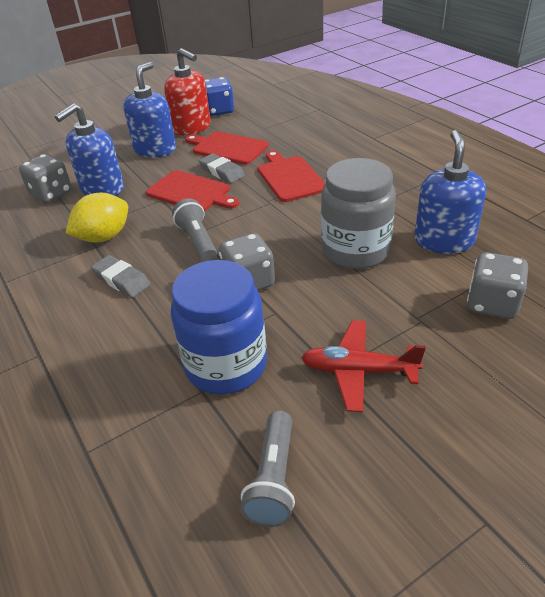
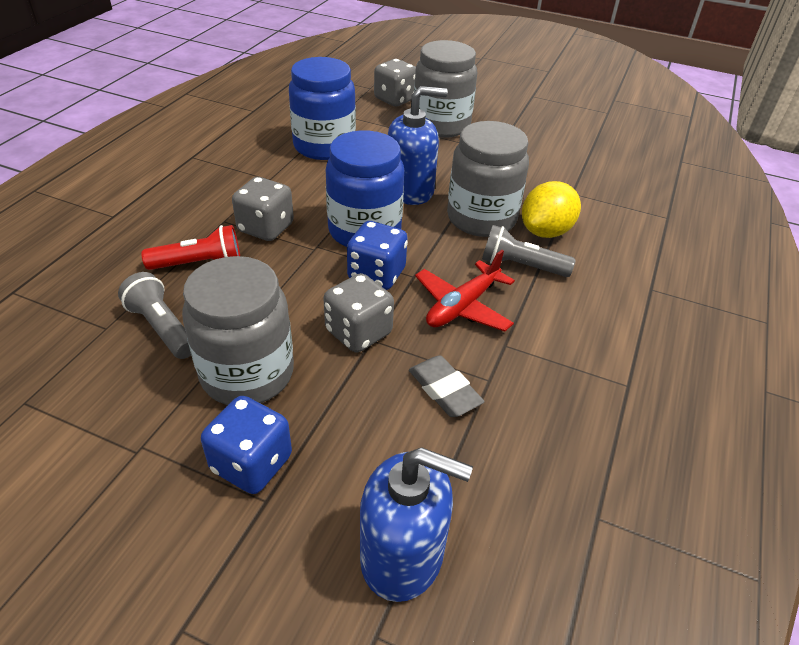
blue dice: [205,77,234,116] = 1 -> [201,396,292,494] [347,221,408,290] = 2
blue jar: [171,260,267,395] = 1 -> [289,57,356,160] [326,130,404,247] = 2
blue soap dispenser: [55,103,124,196] [123,62,176,157] [414,130,486,254] = 3 -> [360,447,473,602] [388,86,448,205] = 2
grey eraser: [91,255,150,298] [199,153,245,183] = 2 -> [409,355,485,417] = 1
grey jar: [321,158,396,269] = 1 -> [182,256,294,405] [414,40,477,138] [447,121,529,237] = 3
red cutting board: [146,170,239,211] [185,131,269,165] [258,151,325,202] = 3 -> none = 0
red flashlight: none = 0 -> [142,225,240,270] = 1
red soap dispenser: [164,48,211,135] = 1 -> none = 0

